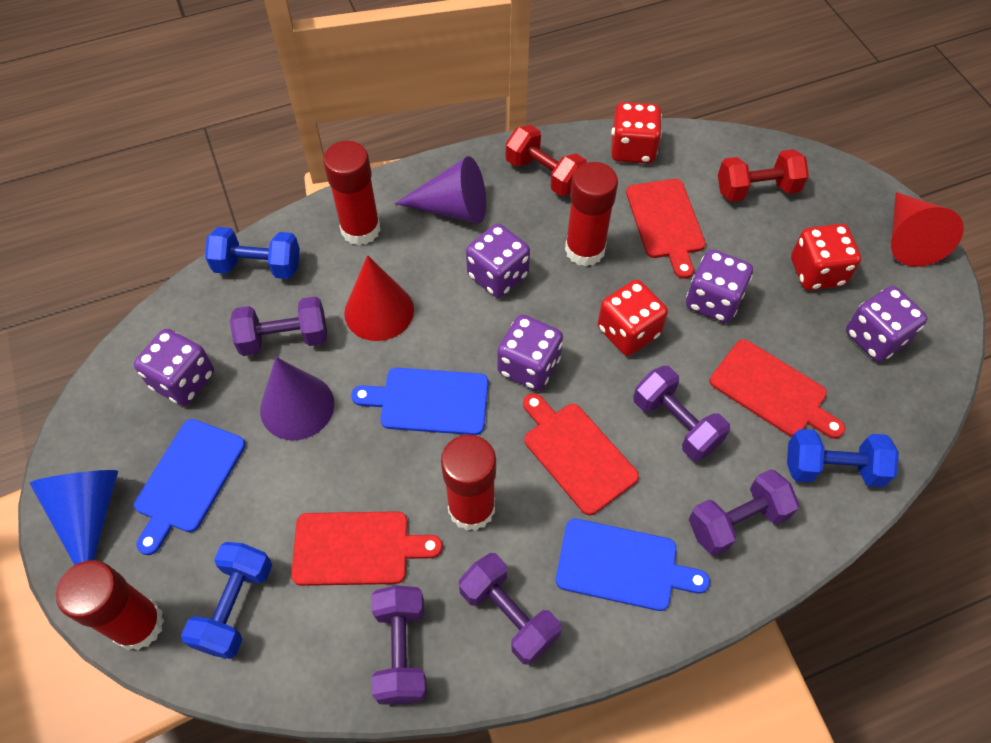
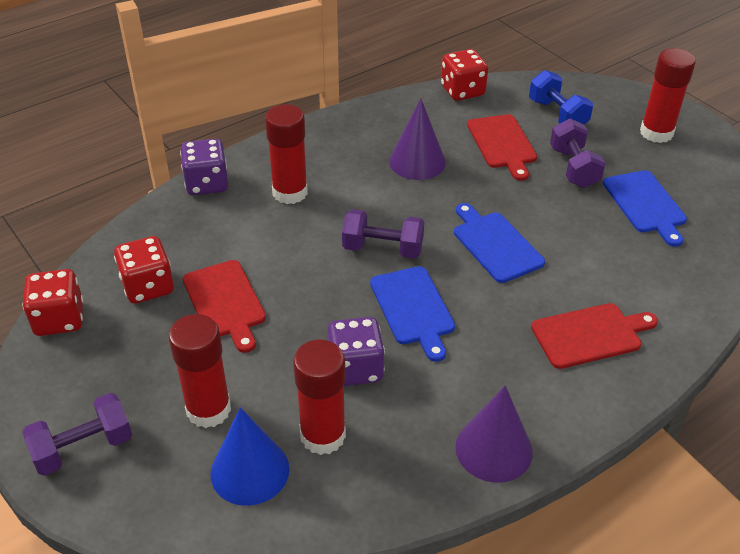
blue dumbbell: [181,542,272,659] [205,227,300,279] [787,429,899,487] = 3 -> [529,70,593,125] = 1
purple dice: [134,329,214,406] [466,224,530,298] [498,315,563,391] [686,249,753,323] [846,286,928,362] = 5 -> [180,139,228,195] [328,317,385,386] = 2
purple dumbbell: [230,296,327,356] [372,585,427,705] [459,553,561,665] [633,366,730,461] [689,469,799,556] = 5 -> [22,393,132,476] [342,209,424,259] [550,119,606,188] = 3
red cone: [344,255,414,341] [891,192,964,267] = 2 -> none = 0
red cutting board: [291,511,443,586] [523,393,639,515] [626,179,706,279] [710,339,845,439] = 4 -> [183,260,266,353] [467,114,537,181] [531,303,658,369] = 3
red dumbbell: [506,125,587,196] [718,149,809,202] = 2 -> none = 0

